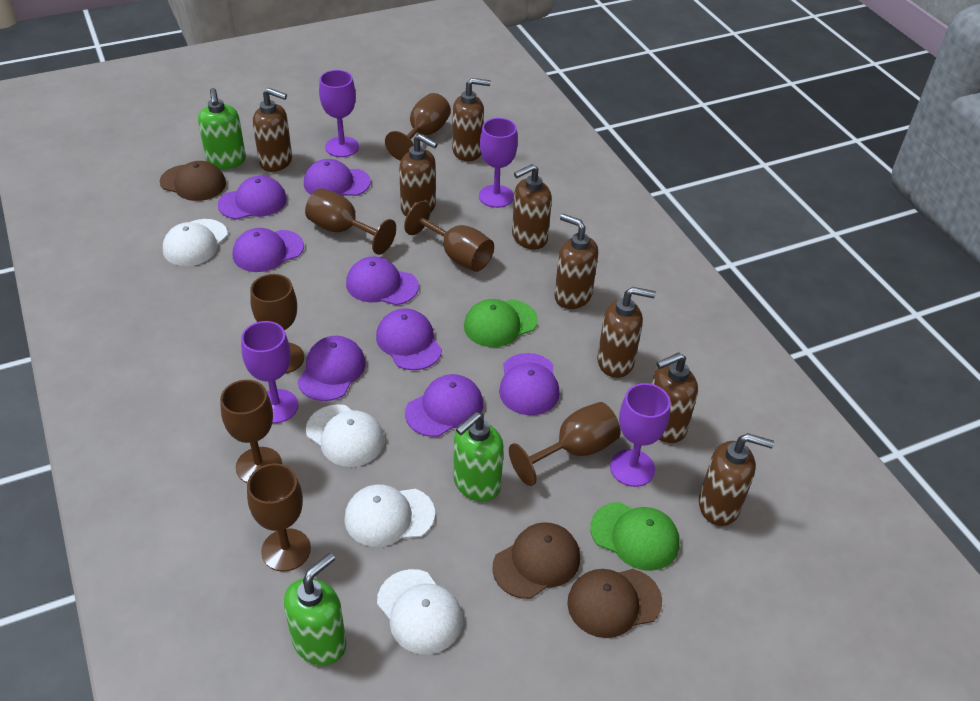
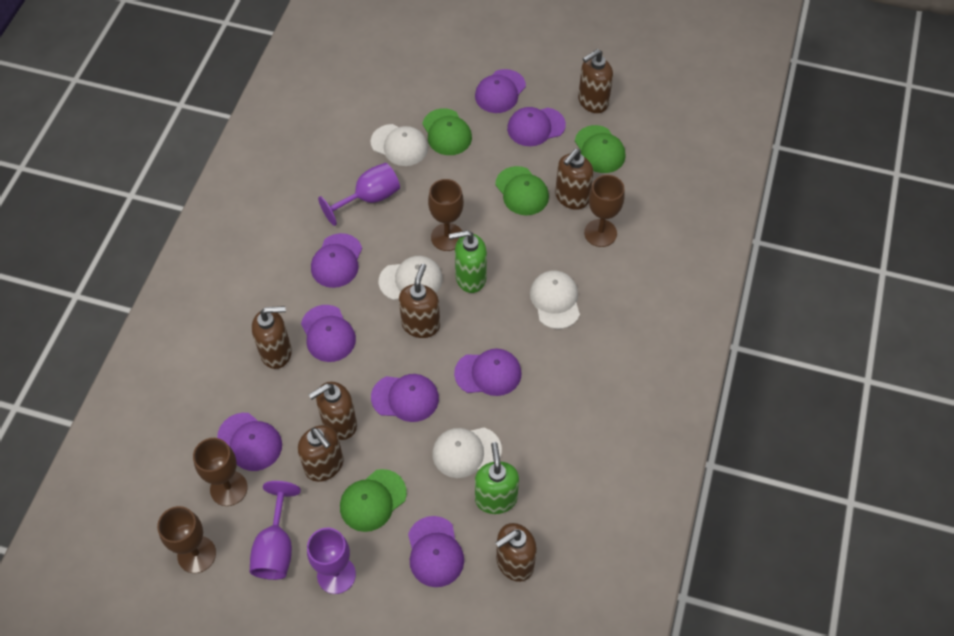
brown cap: [160,161,226,201] [492,522,580,599] [567,569,662,638] = 3 -> none = 0
brown goblet: [220,380,282,483] [247,463,311,571] [250,274,304,374] [305,188,396,255] [385,93,451,161] [404,201,494,272] [509,402,621,486] = 7 -> [157,506,216,573] [193,438,248,506] [428,179,464,251] [584,175,625,247] = 4
brown soap dispenser: [253,88,292,172] [399,134,438,216] [452,78,491,161] [512,164,552,250] [554,214,598,309] [597,287,656,378] [652,353,698,443] [699,433,774,526] = 8 -> [252,306,292,369] [298,425,343,482] [309,382,357,440] [399,264,440,338] [495,523,537,582] [555,149,593,210] [578,49,613,113] = 7
green cap: [464,299,538,347] [590,502,680,571] = 2 -> [340,469,407,532] [422,108,472,155] [495,166,549,215] [575,125,626,173] = 4
green soap dispenser: [198,88,246,169] [284,553,346,665] [453,412,504,502] = 3 -> [449,230,487,293] [475,442,519,514] = 2
purple goblet: [241,321,298,423] [319,70,359,157] [479,118,518,208] [610,383,671,487] = 4 -> [250,481,301,580] [307,528,356,594] [318,163,400,226] = 3

